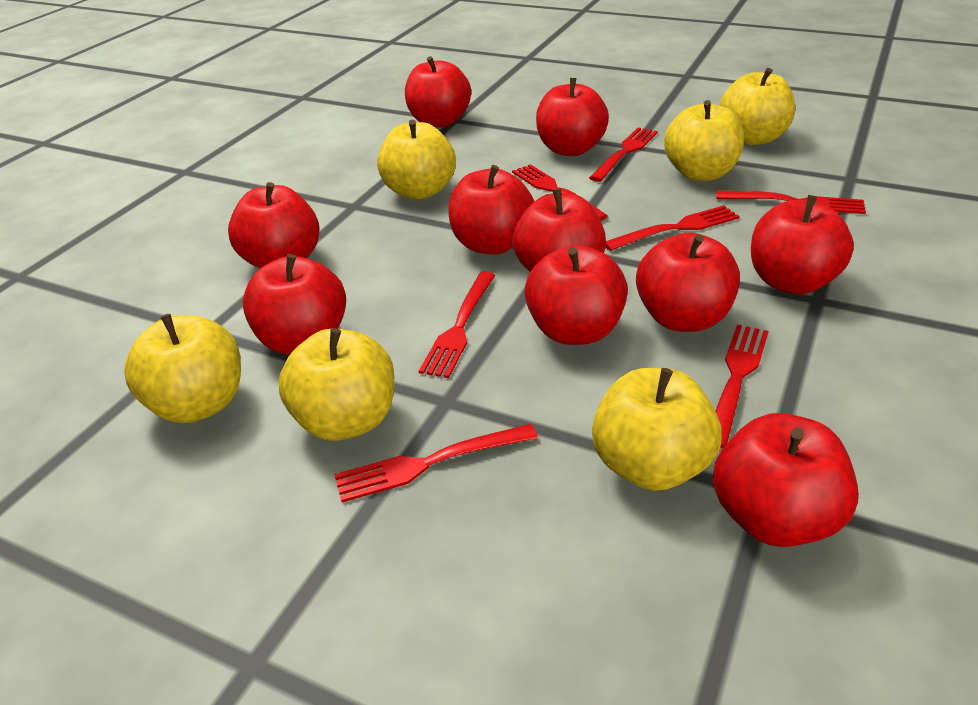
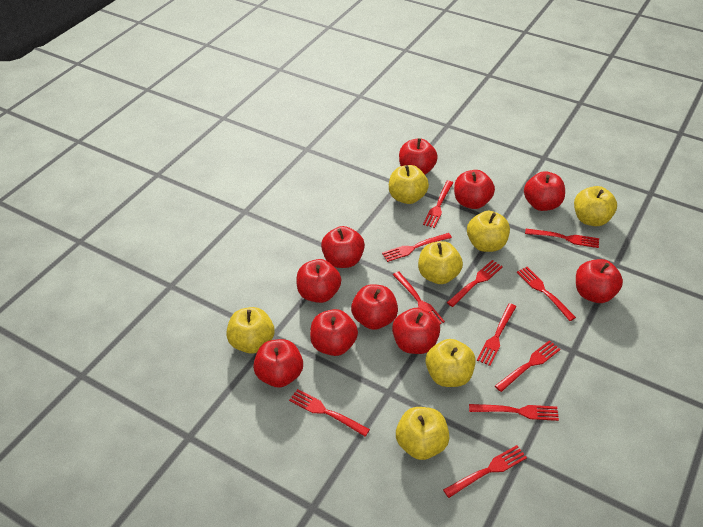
red fork: [334,424,538,502] [419,272,496,378] [512,164,608,221] [589,127,658,182] [606,205,740,251] [716,191,866,214] [716,325,769,448] = 7 -> [289,389,370,437] [382,233,452,262] [393,271,445,324] [423,180,453,228] [443,445,527,498] [447,260,503,307] [469,404,559,421] [477,303,516,366] [495,340,561,392] [517,267,576,321] [525,229,599,248] = 11
yellow apple: [124,314,241,423] [279,328,394,441] [377,120,456,200] [592,368,722,491] [664,100,744,181] [719,68,795,145] = 6 -> [226,307,275,354] [389,165,429,204] [396,407,450,460] [418,241,463,284] [426,339,476,387] [467,211,510,252] [574,186,617,226] = 7

